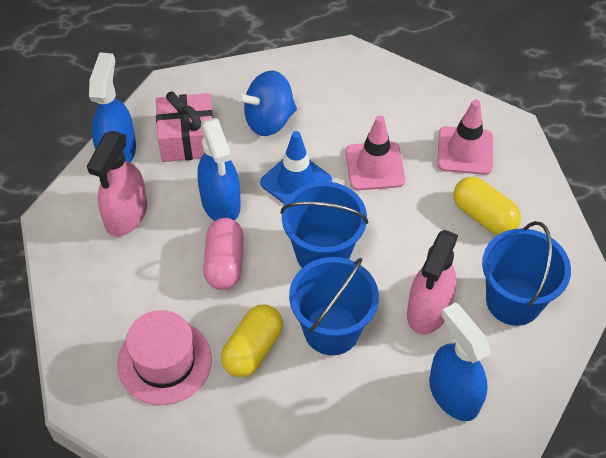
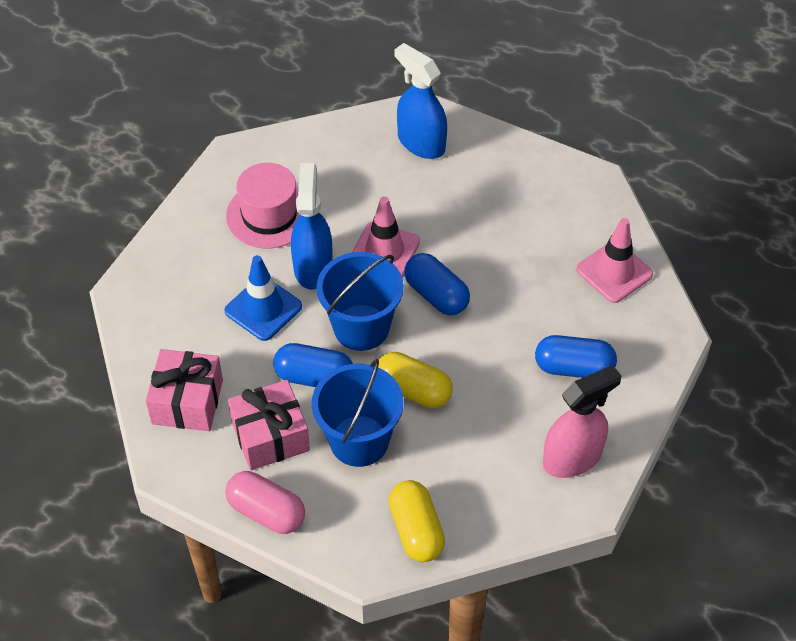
blue bucket: [280,181,368,268] [289,257,379,355] [482,221,571,326] = 3 -> [312,359,404,467] [316,252,404,351] = 2
blue capsule: none = 0 -> [273,343,353,387] [404,253,470,315] [535,335,617,378] = 3
blue spinning top: [237,71,297,136] = 1 -> none = 0
blue spray bottle: [89,52,136,163] [197,118,241,221] [429,302,491,421] = 3 -> [291,163,333,289] [395,43,447,159] = 2
pink gift: [156,91,213,162] = 1 -> [145,349,223,431] [228,380,310,470] = 2
pink spray bottle: [87,131,147,237] [407,230,458,334] = 2 -> [543,365,622,478] = 1

